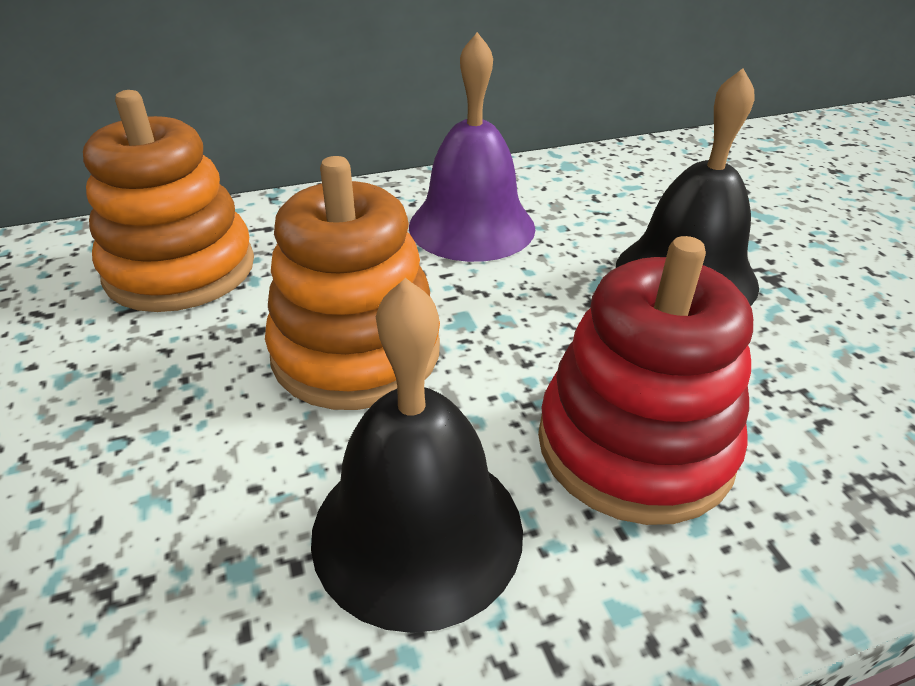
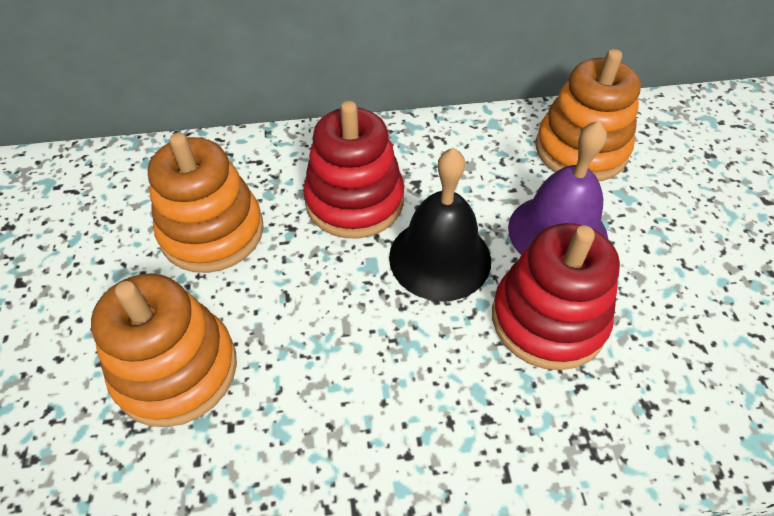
black bell: [311,278,523,633] [616,68,759,306] = 2 -> [389,147,491,301] = 1
orange stacking toy: [83,90,254,312] [265,156,440,410] = 2 -> [91,273,237,427] [148,133,264,273] [536,49,641,181] = 3
red stacking toy: [538,236,753,525] = 1 -> [303,101,404,238] [492,223,620,370] = 2

